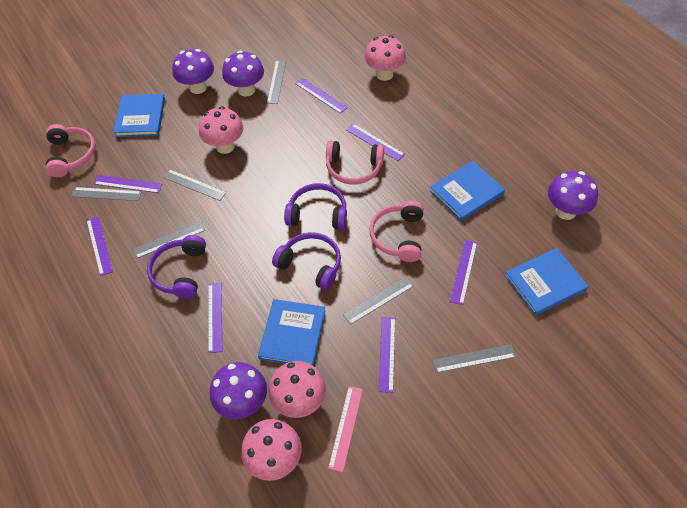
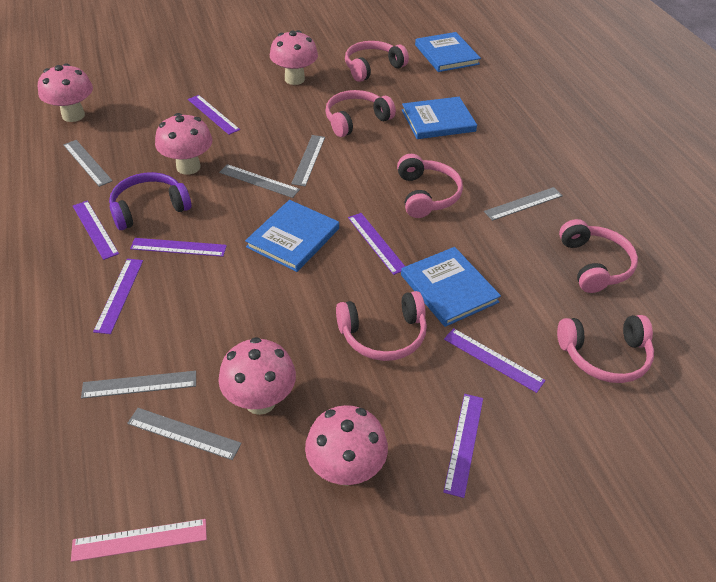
pink headphones: [46,124,96,177] [326,140,384,184] [369,201,424,262] = 3 -> [325,90,396,137] [336,291,427,361] [345,41,409,82] [397,154,463,218] [557,315,654,383] [559,219,638,293] = 6
pink mushroom: [199,106,243,154] [241,419,302,481] [269,361,326,418] [364,35,406,81] = 4 -> [38,63,93,122] [155,113,213,175] [218,337,296,415] [270,30,318,85] [305,405,388,486] = 5
purple headphones: [147,235,206,299] [272,232,341,290] [284,183,347,230] = 3 -> [109,172,191,230] = 1
purple mushroom: [172,49,214,94] [210,362,267,419] [222,51,264,97] [548,171,598,220] = 4 -> none = 0

